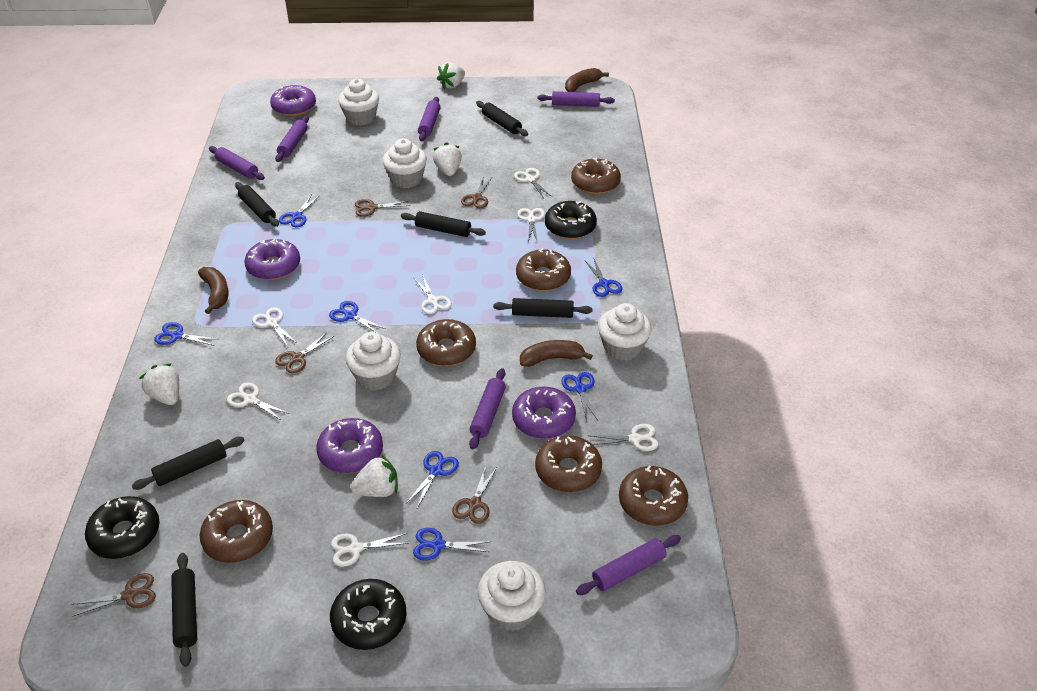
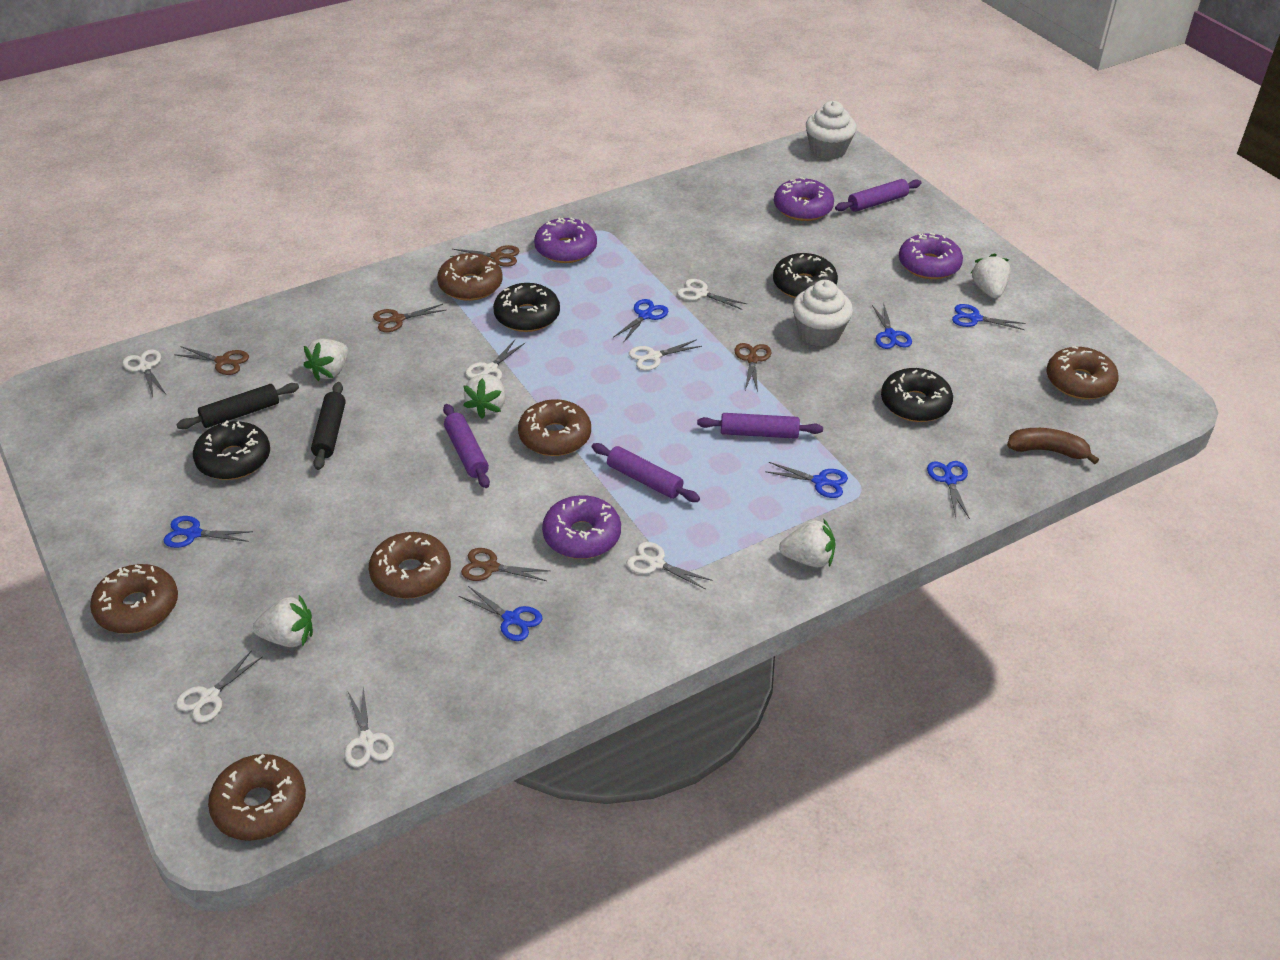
black donut: [85,496,160,559] [330,579,407,650] [545,201,597,239] = 3 -> [193,420,270,480] [493,283,560,332] [773,253,838,298] [881,368,953,422] = 4
black rolling pin: [132,437,245,490] [171,553,197,667] [235,182,279,227] [401,211,486,237] [476,101,528,136] [493,298,592,318] = 6 -> [176,383,299,429] [311,382,346,470] = 2
brown banana: [198,267,229,314] [520,340,593,367] [565,68,609,92] = 3 -> [1007,428,1099,464] = 1
purple rolling pin: [209,146,265,180] [275,116,309,162] [418,97,440,141] [469,368,506,449] [537,91,615,107] [576,535,681,595] = 6 -> [443,404,490,488] [592,443,700,502] [697,413,823,439] [835,179,921,212] = 4
white cupcake: [338,79,379,126] [346,332,401,390] [383,138,427,188] [478,561,545,631] [598,303,652,361] = 5 -> [793,280,853,347] [806,101,857,160] = 2
white strawberry: [140,363,179,405] [351,454,398,497] [433,142,462,176] [437,62,465,89] = 4 -> [253,595,313,647] [304,339,348,381] [463,374,506,419] [779,518,836,567] [970,254,1011,298] = 5

